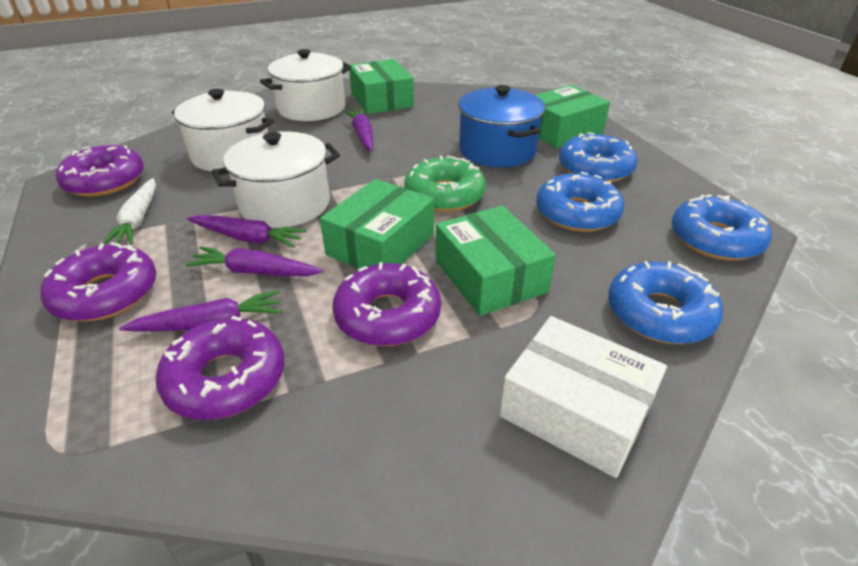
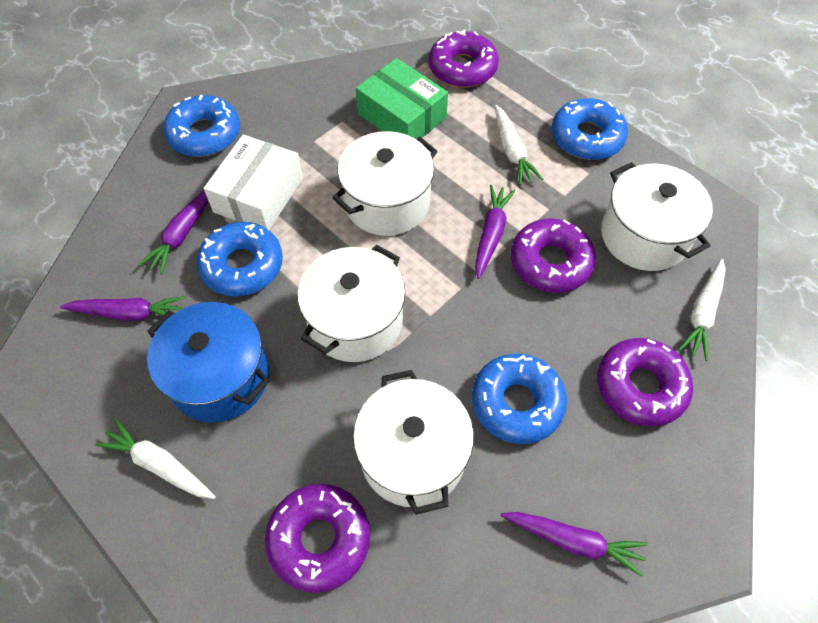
green box: [320,179,434,269] [349,59,414,114] [435,206,556,316] [535,85,610,148] = 4 -> [356,58,448,139] = 1
green donut: [404,156,486,212] = 1 -> none = 0
white carrot: [102,178,156,245] = 1 -> [95,419,216,499] [495,105,543,185] [678,259,726,361] = 3
white pot: [172,89,274,171] [211,132,340,228] [260,49,351,121] = 3 -> [297,245,405,362] [332,131,438,236] [353,370,474,515] [601,162,713,271] = 4

